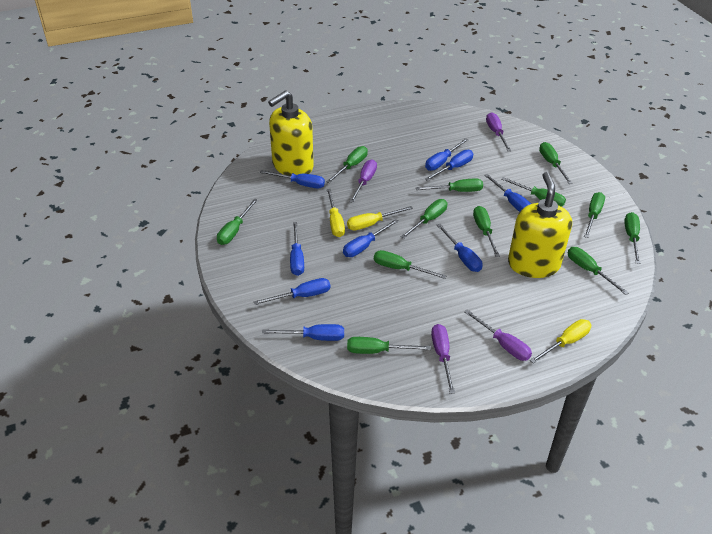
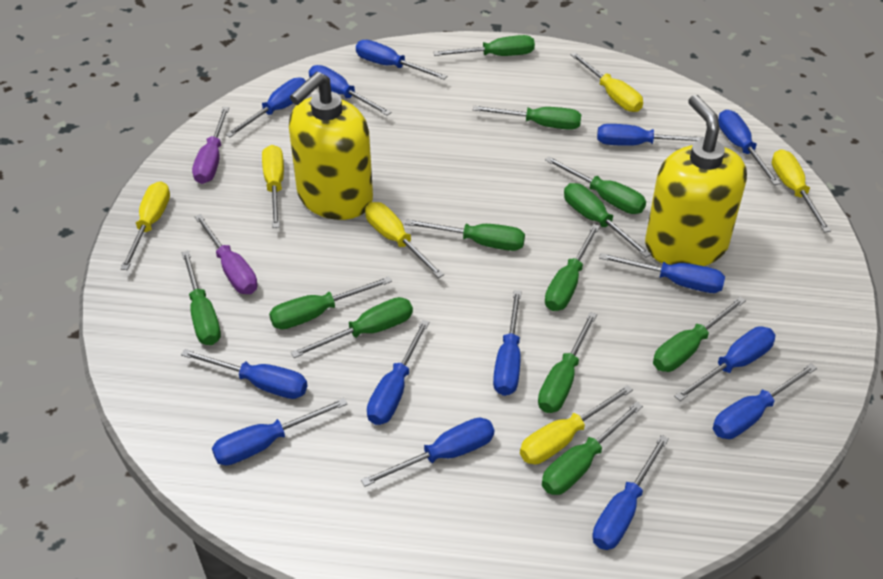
blue screwdriver: [254,278,330,305] [260,170,325,188] [262,324,344,341] [290,222,304,276] [343,219,399,257] [425,138,468,171] [425,150,473,181] [437,224,483,272] [484,174,531,212] = 9 -> [181,349,307,399] [212,398,348,465] [225,77,306,137] [309,65,392,116] [356,40,447,80] [361,418,494,487] [367,320,430,425] [493,290,522,396] [592,435,669,550] [597,124,705,146] [599,253,725,293] [674,326,775,401] [713,363,817,439] [718,110,780,185] = 14
purple screwdriver: [349,160,377,203] [431,324,455,394] [464,309,532,361] [486,112,511,151] = 4 -> [192,107,229,184] [194,214,258,294] = 2
yellow screwdriver: [327,189,345,237] [347,206,413,230] [530,319,591,364] = 3 -> [120,181,170,270] [262,145,284,228] [365,202,444,278] [520,385,633,464] [570,52,643,112] [772,149,831,233] = 6

